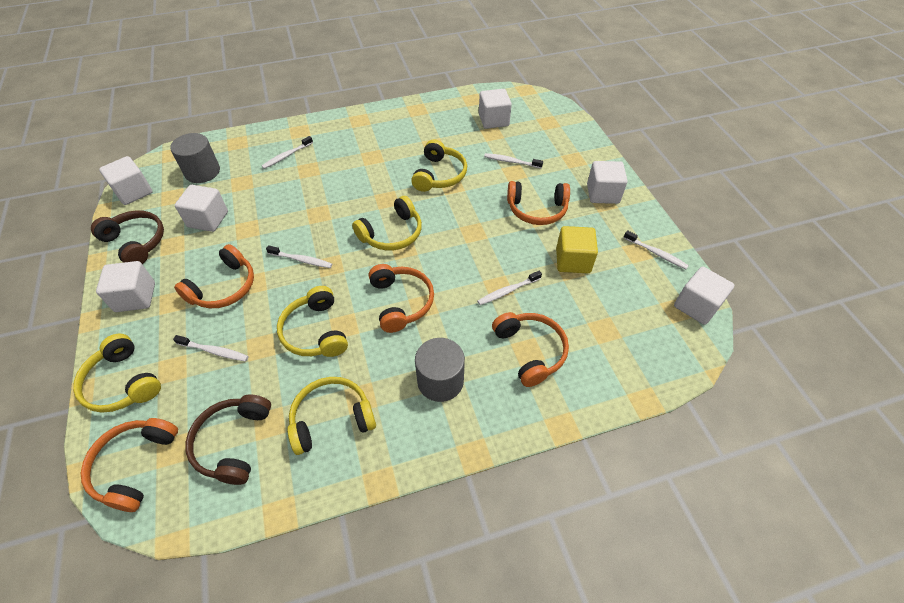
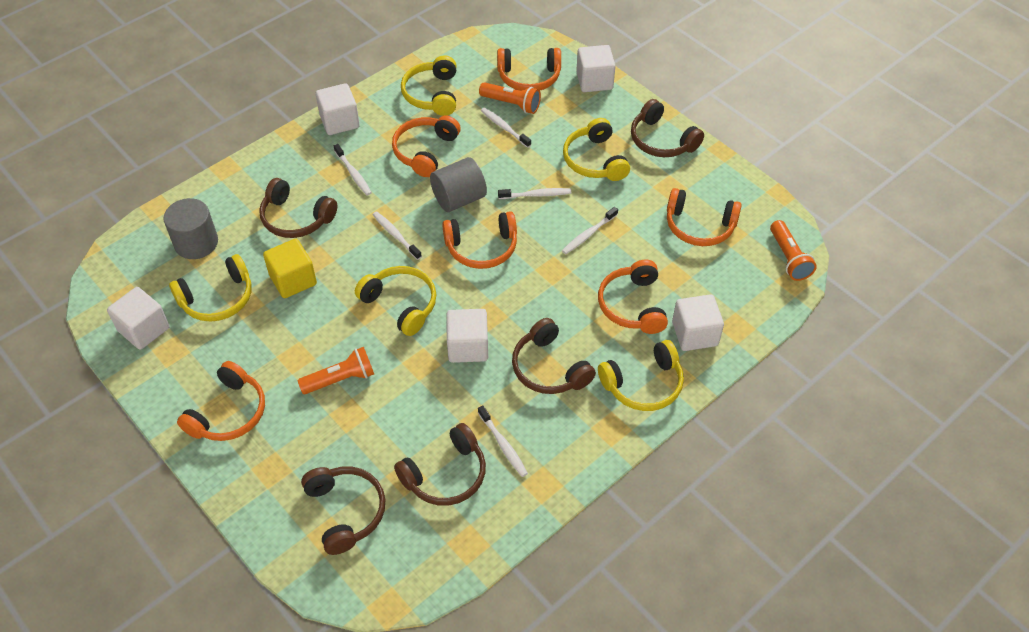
brown headphones: [91,210,164,264] [185,394,271,485] = 2 -> [259,178,337,238] [301,467,385,555] [394,423,486,506] [512,318,596,394] [631,99,704,157] = 5
orange flashlight: none = 0 -> [298,347,374,394] [479,82,541,114] [770,220,817,281] = 3
orange headphones: [81,418,178,512] [174,244,254,308] [369,264,434,333] [492,312,569,387] [507,181,570,225] = 5 -> [177,361,265,441] [392,115,461,177] [442,211,517,269] [497,48,561,91] [598,260,668,334] [667,188,742,246] = 6
white cube: [96,261,155,312] [99,156,153,205] [175,185,228,232] [479,89,512,129] [587,161,628,204] [674,267,735,325] = 6 -> [107,287,169,350] [316,83,360,135] [446,309,488,363] [576,45,615,92] [672,294,724,351] = 5

